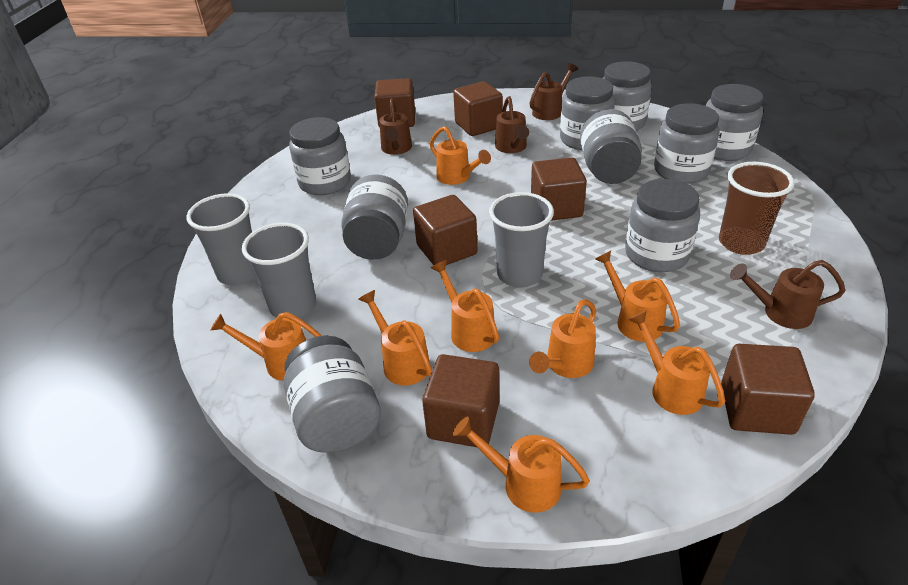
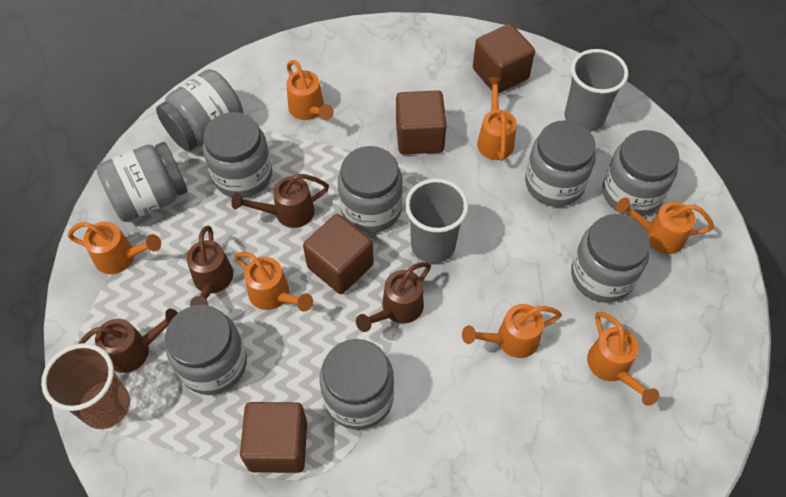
brown cube: [374,78,415,128] [413,195,477,265] [422,354,499,447] [453,81,503,136] [531,157,587,221] [721,344,815,435] = 6 -> [240,402,307,473] [303,214,374,294] [396,90,447,155] [473,24,535,94] = 4
grey cup: [187,193,256,285] [242,223,316,318] [489,192,554,288] = 3 -> [405,178,468,263] [565,49,628,132] = 2
orange watering can: [210,312,322,381] [359,290,432,386] [430,126,491,185] [431,260,499,352] [453,416,590,513] [529,299,596,378] [595,251,680,342] [628,310,725,415] = 8 -> [68,222,161,274] [235,252,313,312] [286,60,334,120] [462,304,562,358] [477,77,517,161] [587,312,659,406] [616,198,714,254] = 7

